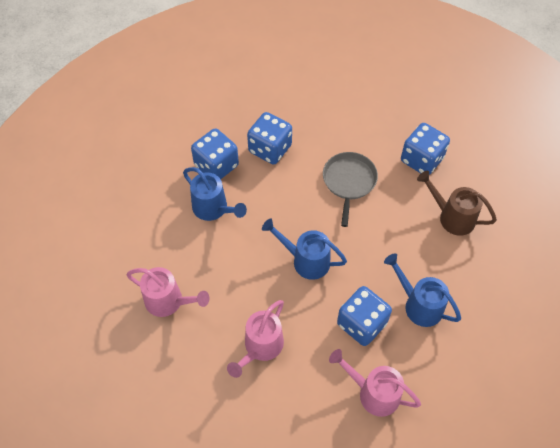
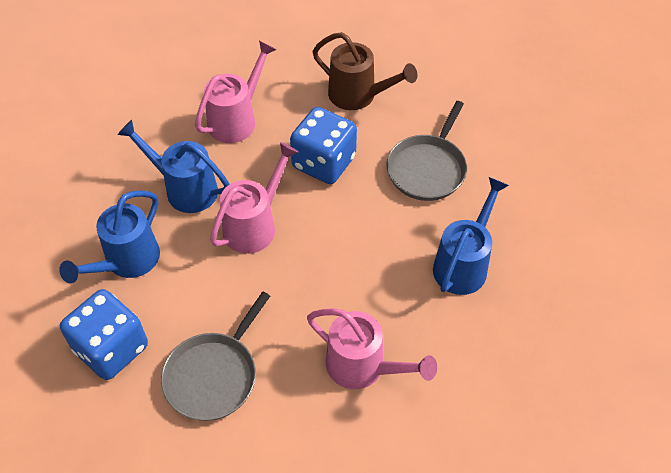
blue dice: [191,128,239,179] [247,112,292,165] [337,286,392,346] [401,123,450,175] = 4 -> [60,289,148,380] [290,107,357,184] = 2
grey pan: [323,152,378,227] = 1 -> [161,292,270,421] [387,101,467,201] = 2

